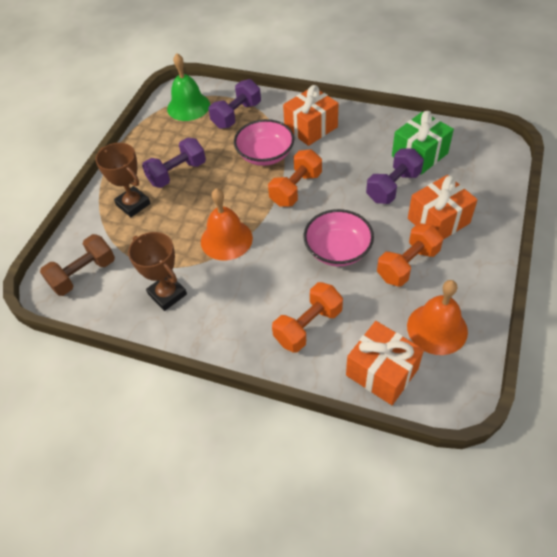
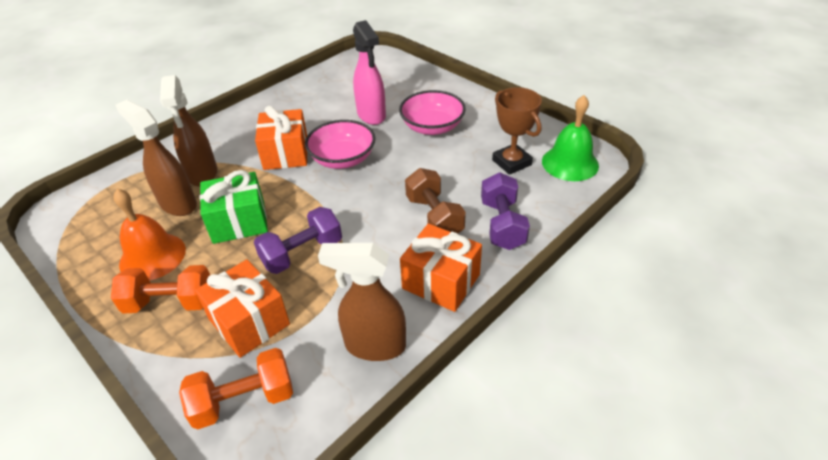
brown spray bottle: none = 0 -> [115,100,197,216] [160,75,217,187] [318,243,406,361] = 3
brown trophy: [95,143,151,217] [128,232,187,311] = 2 -> [492,87,542,175] = 1
orange bell: [201,188,253,261] [407,280,468,355] = 2 -> [113,189,186,280] = 1
orange dumbbell: [268,149,322,207] [272,282,343,353] [377,223,443,287] = 3 -> [111,265,210,314] [179,348,293,429] = 2
pink spray bottle: none = 0 -> [353,20,386,125] = 1
purple dumbbell: [142,138,206,188] [208,79,261,129] [366,148,424,204] = 3 -> [254,207,342,274] [481,172,530,250] = 2

